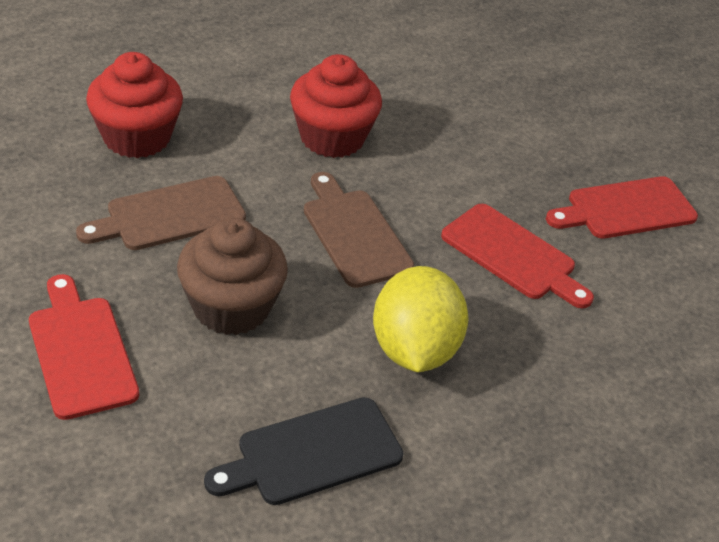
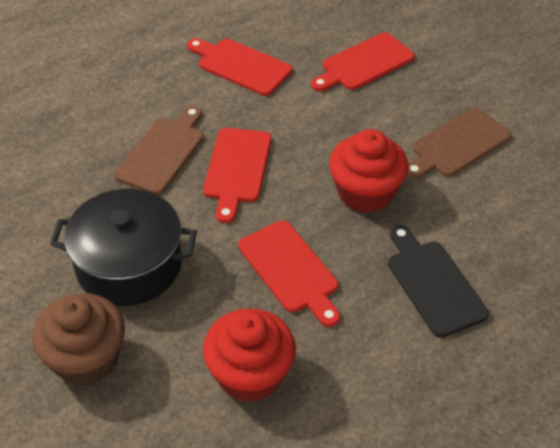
black pot: none = 0 -> [50,189,197,306] = 1
red cutting board: [29,274,139,420] [441,204,594,308] [546,176,698,239] = 3 -> [187,38,292,96] [203,128,271,223] [238,220,340,327] [311,32,415,91] = 4
yellow lemon: [373,266,469,372] = 1 -> none = 0

